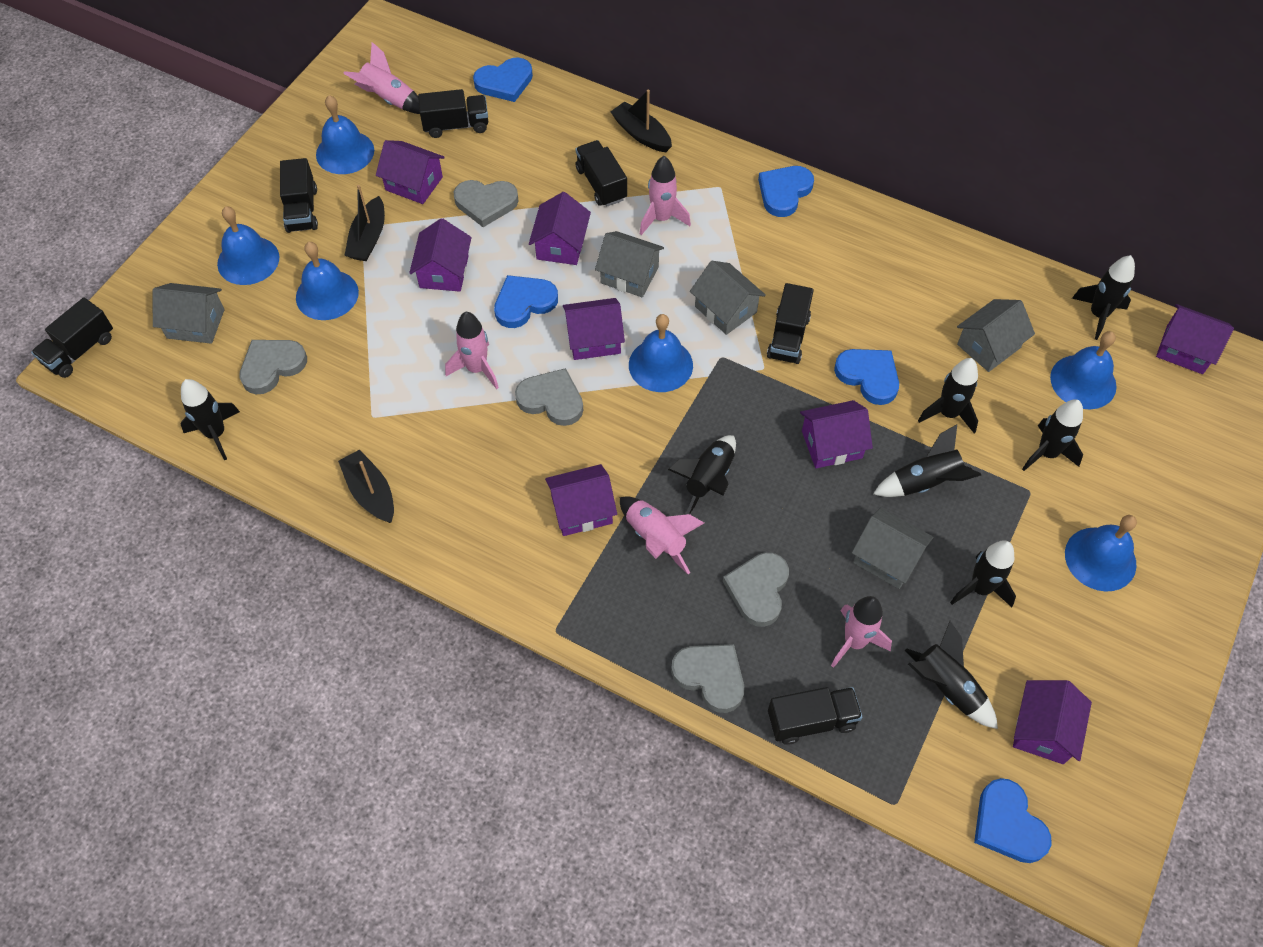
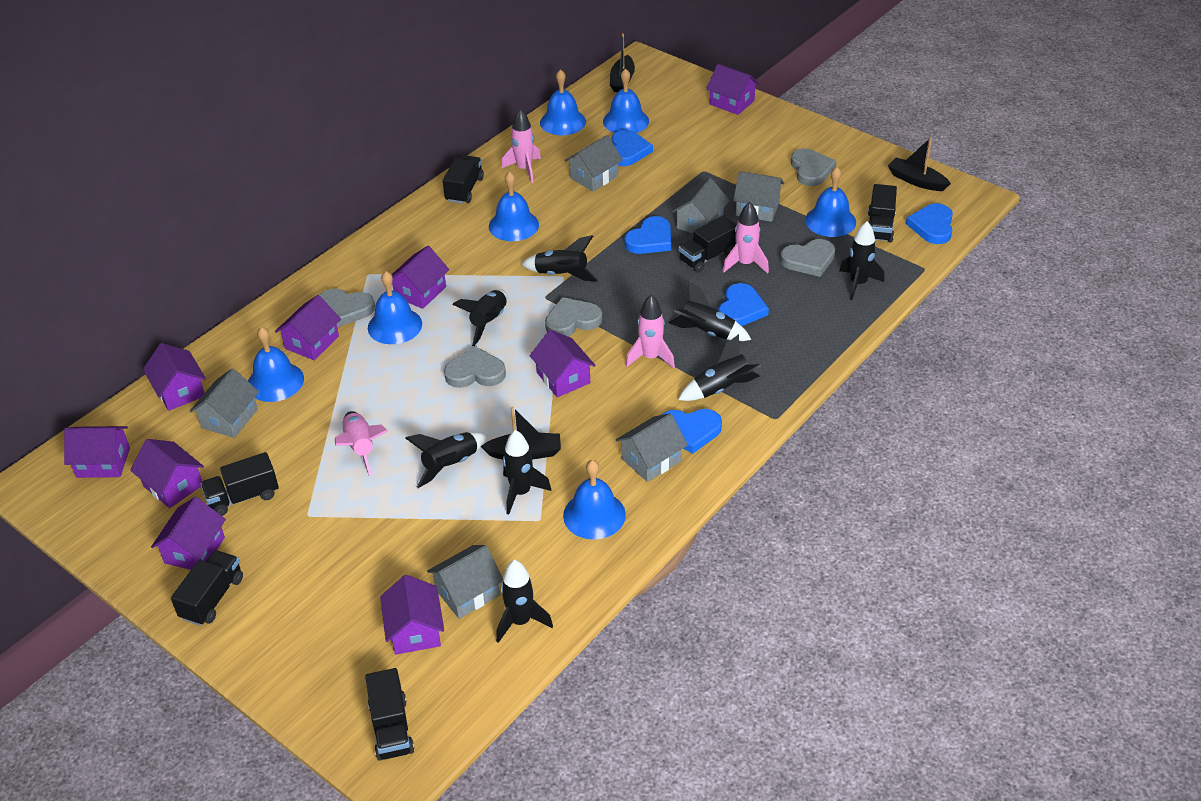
blue bell: [217,206,279,285] [296,242,359,320] [316,95,374,174] [629,314,693,392] [1050,331,1116,409] [1065,515,1137,592] = 6 -> [248,327,304,402] [368,271,422,344] [489,171,539,241] [540,69,586,135] [563,460,626,539] [603,68,649,133] [805,167,856,237] = 7
grey house: [153,283,224,344] [595,231,664,297] [690,261,766,335] [852,508,934,589] [957,299,1035,372] = 5 -> [190,368,259,438] [427,545,503,619] [565,135,623,191] [616,413,688,482] [672,178,729,233] [733,171,784,222] = 6
pink rocket: [343,42,420,114] [445,312,499,389] [620,496,704,574] [640,156,691,235] [831,596,892,668] = 5 -> [335,411,388,477] [501,109,541,183] [626,295,675,369] [723,202,769,274] = 4
purple house: [376,140,445,204] [409,218,472,292] [529,192,591,265] [545,464,617,536] [563,298,625,360] [800,400,873,468] [1013,680,1092,764] [1156,304,1234,374] = 8 -> [64,426,130,478] [130,439,204,508] [143,343,206,411] [151,497,226,570] [275,295,341,361] [380,575,444,655] [391,246,449,309] [530,330,596,397] [706,64,760,115] = 9

